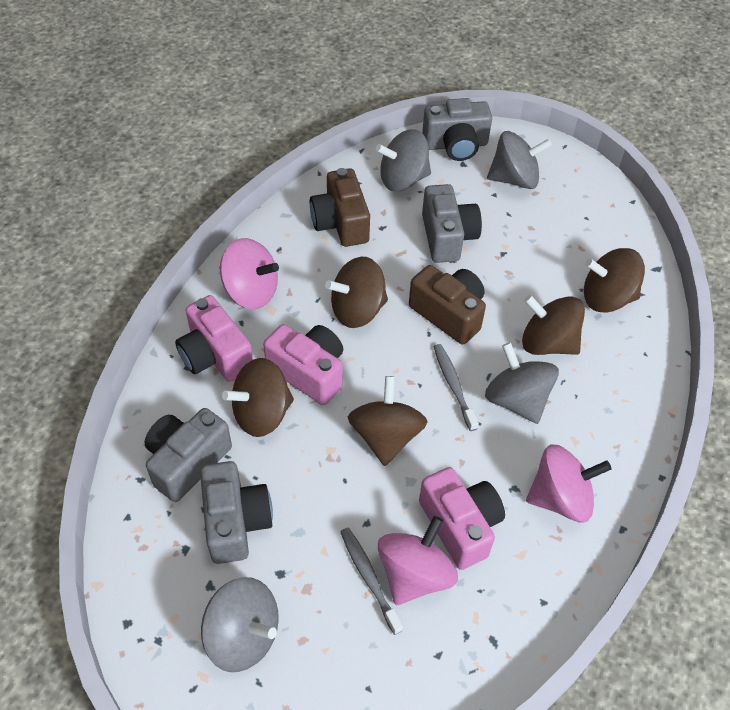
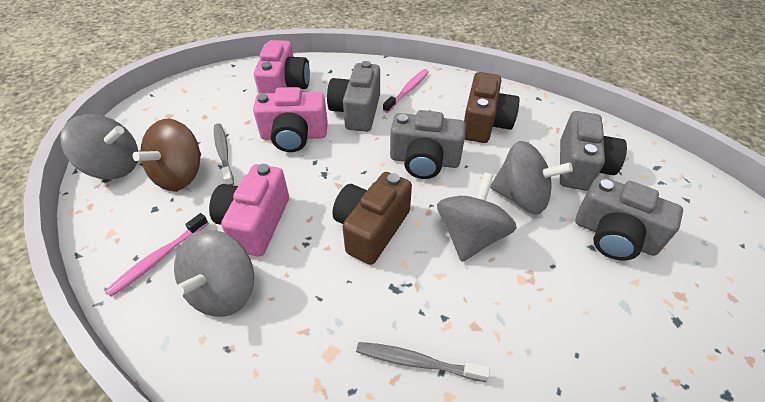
brown spinning top: [222,358,294,437] [325,257,388,328] [348,376,428,466] [522,295,585,355] [584,248,645,313] = 5 -> [133,119,201,191] = 1
pink spinning top: [220,238,279,309] [378,516,458,605] [526,445,611,522] = 3 -> none = 0
pink toothbrush: none = 0 -> [105,213,209,297] [383,69,429,113] = 2

